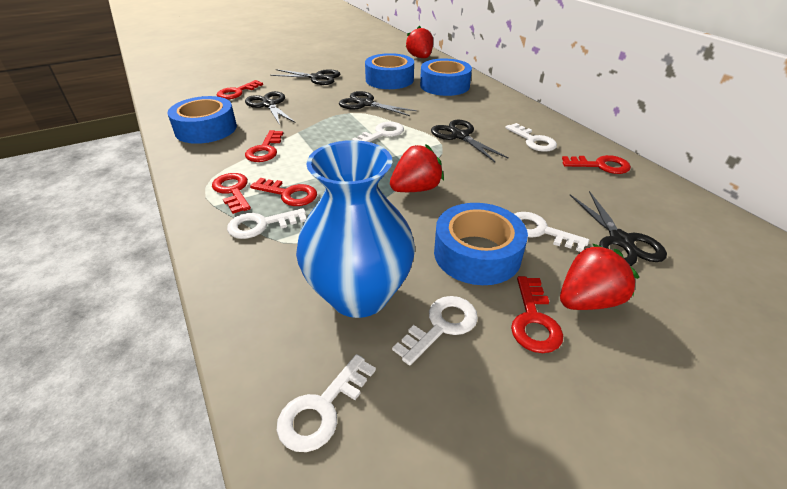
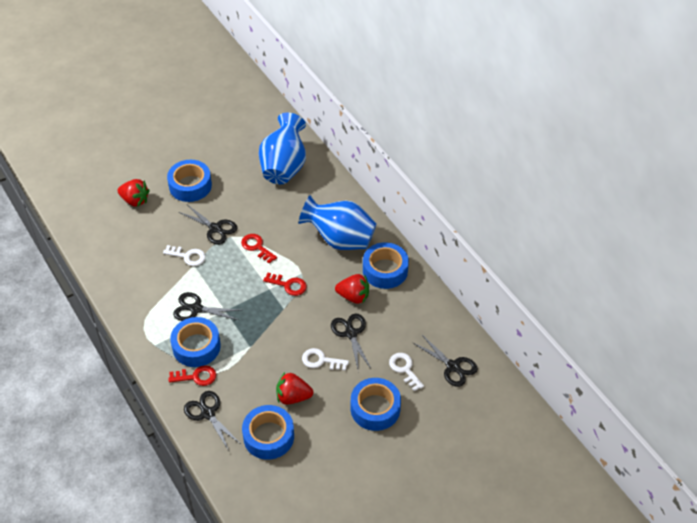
blue tape: [167,96,237,144] [365,53,414,89] [420,58,472,96] [434,203,528,285] = 4 -> [167,160,212,202] [170,317,221,367] [242,405,294,460] [351,378,401,431] [363,242,409,289] = 5
blue vase: [296,140,415,318] = 1 -> [259,113,306,184] [298,195,377,250] = 2
red key: [212,173,251,214] [217,80,263,99] [245,130,283,162] [250,178,317,206] [511,276,563,353] [562,155,631,174] = 6 -> [168,365,216,386] [241,234,277,264] [263,273,307,296] = 3
white key: [227,208,307,239] [277,354,376,452] [352,122,404,142] [392,296,478,365] [506,123,557,152] [515,212,589,252] = 6 -> [163,245,206,266] [302,348,349,371] [389,353,424,391] = 3

